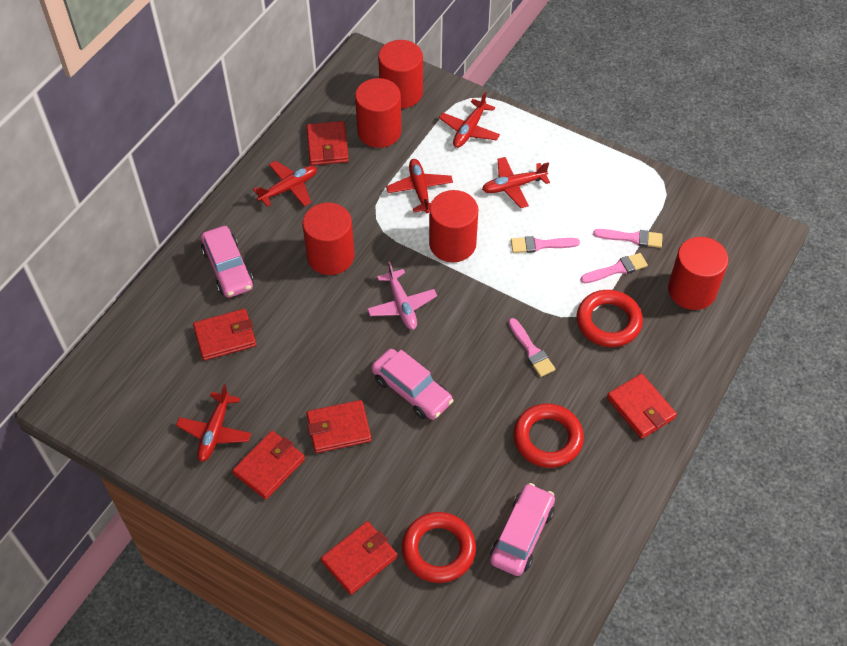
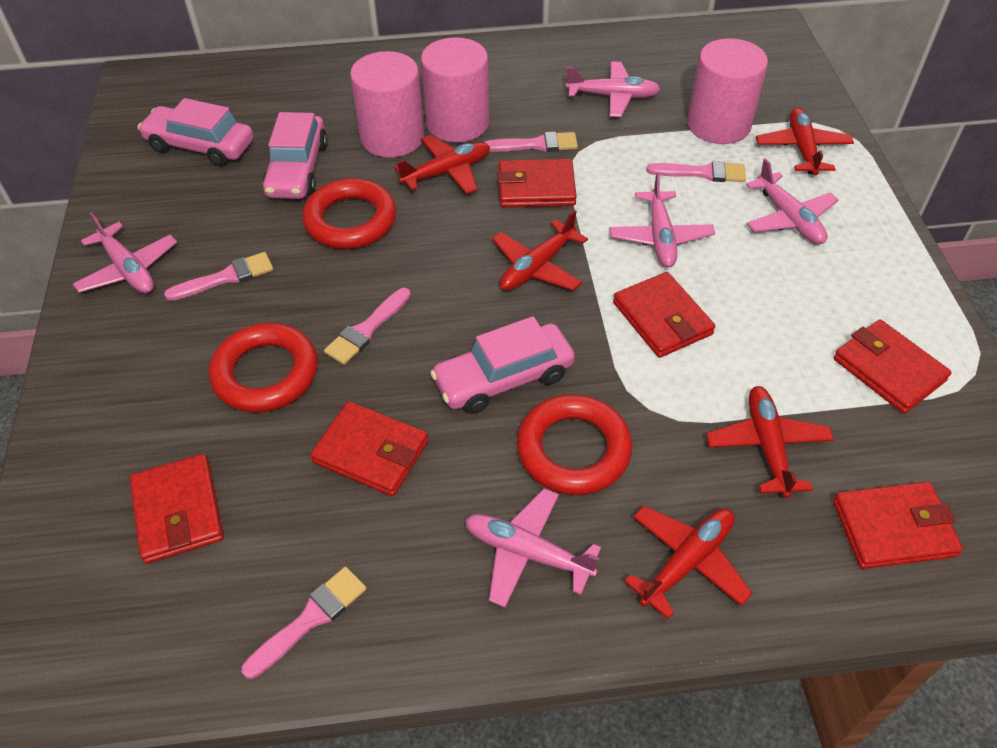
pink brush: [508,318,555,377] [511,236,580,253] [581,253,648,283] [593,229,663,248] = 4 -> [164,252,273,301] [242,567,367,679] [324,288,411,365] [484,132,578,152] [647,161,746,182] = 5
pink cylinder: none = 0 -> [350,51,424,158] [421,37,489,143] [687,38,768,144] = 3
pink plane: [367,262,437,330] = 1 -> [73,212,177,293] [465,488,601,608] [566,61,661,117] [609,173,715,267] [746,158,838,244] = 5
red cylinder: [302,203,355,275] [355,78,402,148] [378,40,423,108] [429,190,479,262] [668,237,729,310] = 5 -> none = 0

